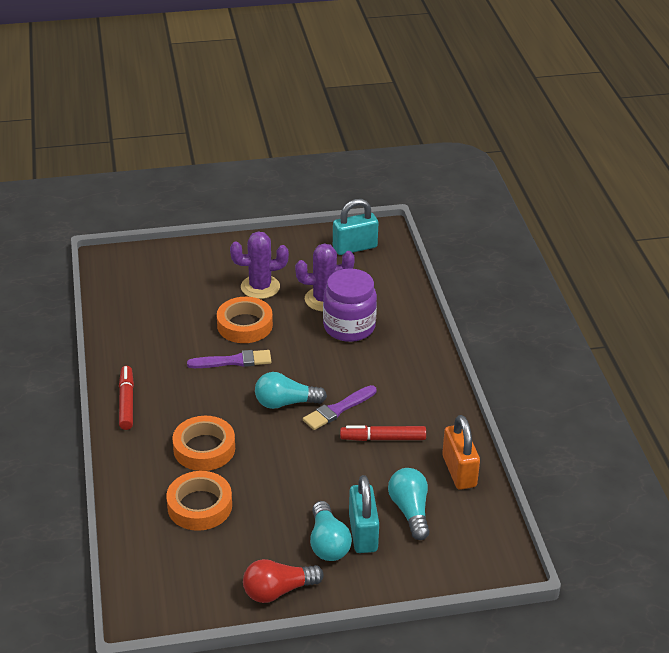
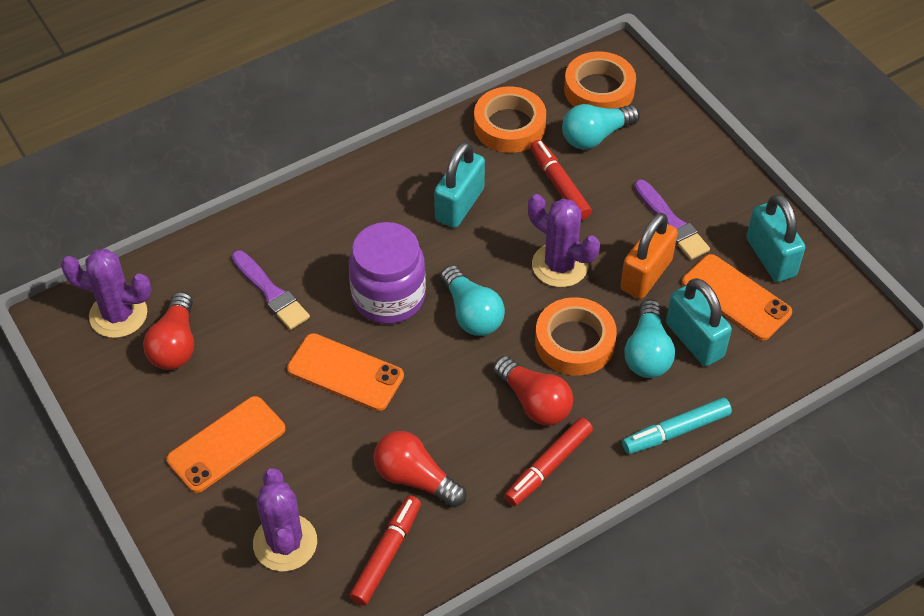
orange phone: none = 0 -> [167,396,285,493] [287,333,404,411] [682,254,792,340] = 3
purple cactus: [230,232,289,299] [295,243,355,311] = 2 -> [61,248,151,338] [253,468,317,572] [528,194,600,287] = 3
red light bulb: [243,559,324,603] = 1 -> [143,292,194,370] [373,431,467,507] [493,356,573,426] = 3
red marker: [119,366,134,430] [340,425,426,441] = 2 -> [349,496,421,606] [504,417,593,506] [530,140,592,220] = 3
turquoise marker: none = 0 -> [622,398,732,454] = 1
turquoise padlock: [333,199,378,255] [349,475,379,553] = 2 -> [434,142,485,228] [666,278,732,366] [746,194,805,282] = 3

